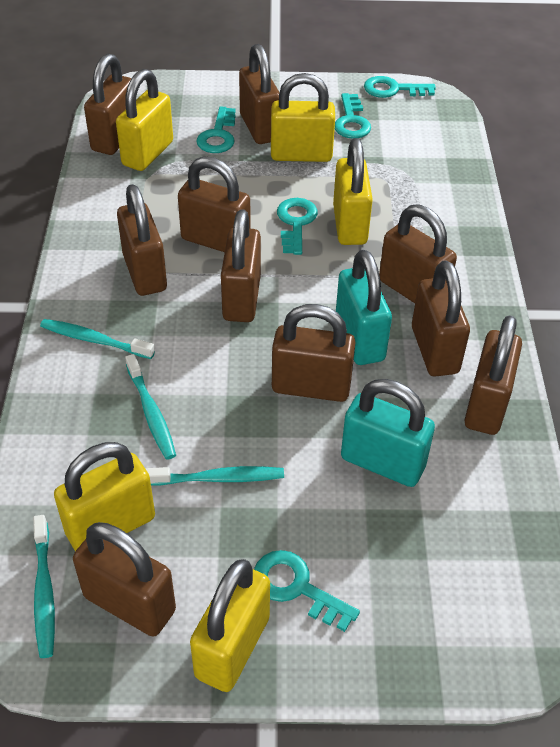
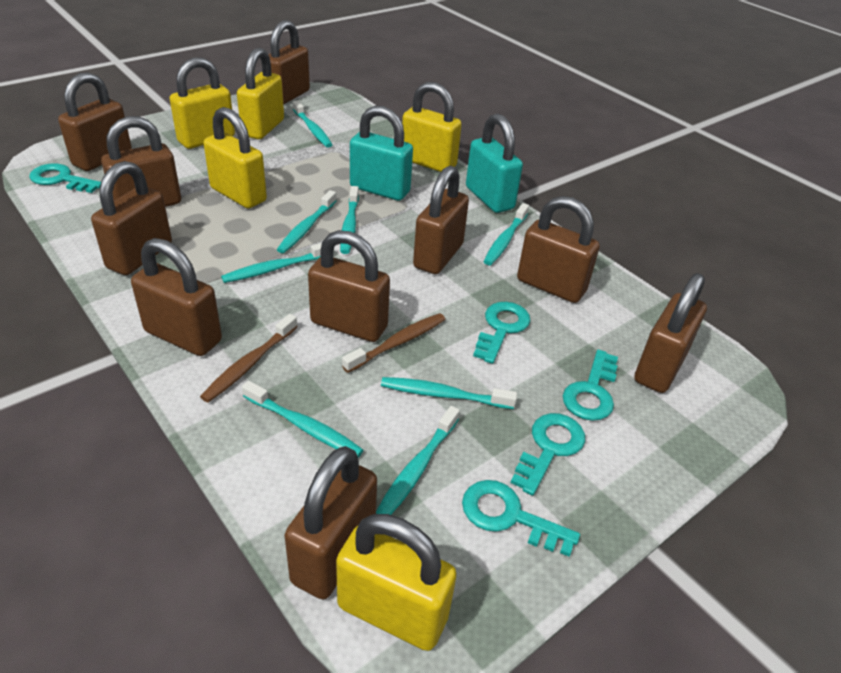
brown toothbrush: none = 0 -> [200,314,298,403] [342,313,445,373] = 2
turquoise toothbrush: [33,515,55,658] [40,319,155,359] [125,354,176,460] [145,466,284,486] = 4 -> [221,243,322,283] [242,381,363,458] [277,190,337,253] [293,100,332,147] [340,186,359,254] [376,406,460,515] [381,377,517,409] [483,203,529,265] = 8

